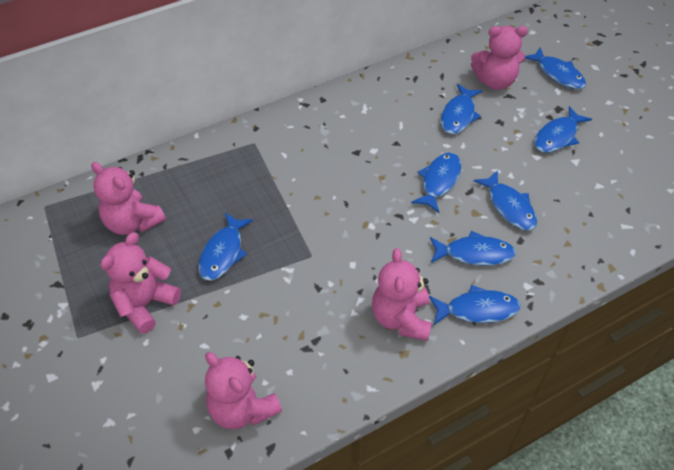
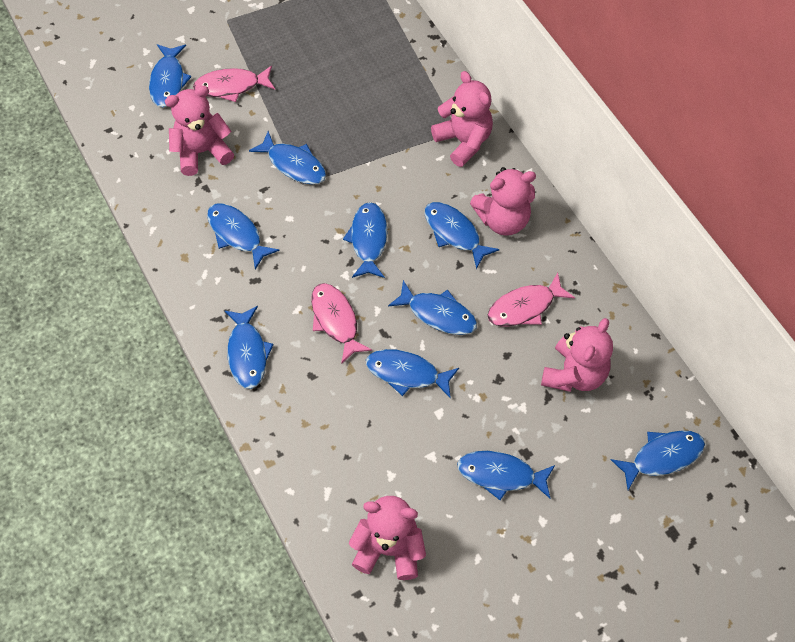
blue fish: [198,213,253,281] [411,152,461,213] [429,285,521,325] [430,231,516,266] [441,84,483,134] [473,170,537,231] [525,47,586,89] [534,106,592,153] = 8 -> [149,44,191,107] [207,204,280,270] [225,306,274,389] [249,131,326,184] [343,202,387,278] [366,349,459,398] [388,280,477,335] [425,202,500,269] [457,451,555,500] [611,430,705,490] = 10
pink fish: none = 0 -> [193,66,275,102] [311,283,372,364] [488,273,575,326] = 3

